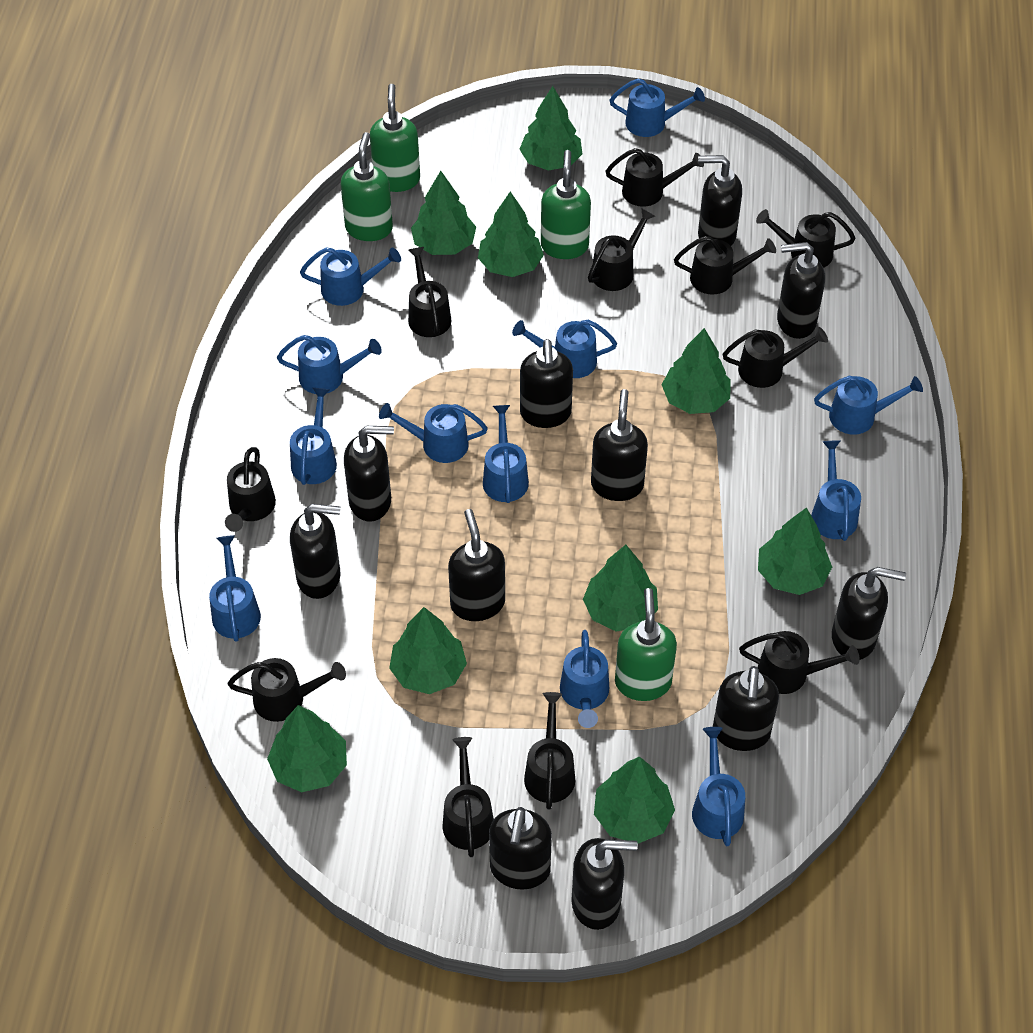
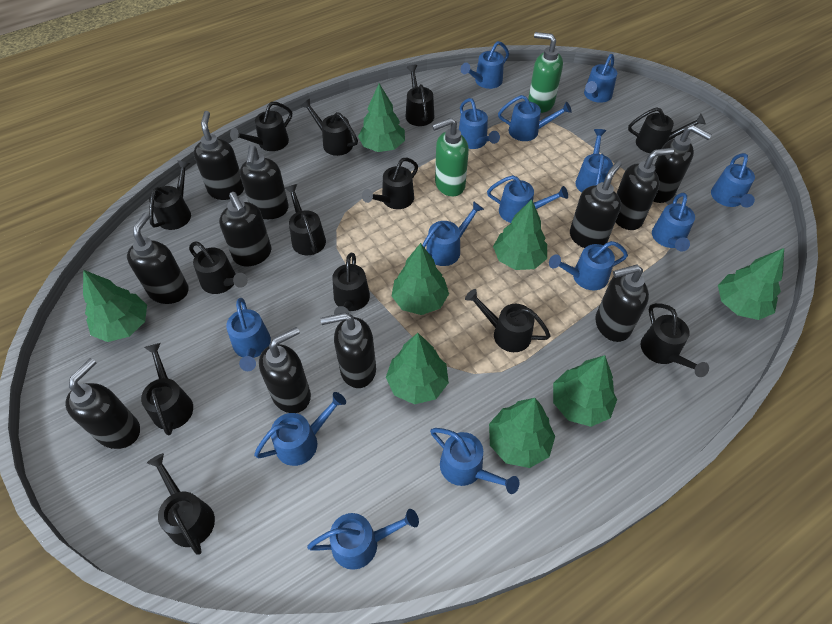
black watering can: [225,447,276,532] [228,658,346,722] [408,247,452,337] [442,737,494,857] [524,692,575,810] [588,208,655,291] [605,148,704,207] [674,236,776,295] [722,327,828,388] [739,631,860,694] [756,209,856,268] = 11 -> [141,343,193,435] [147,453,215,555] [149,160,191,230] [189,241,248,294] [230,102,292,151] [285,184,326,255] [301,99,358,156] [332,253,370,315] [362,157,418,209] [405,65,434,126] [465,289,551,352] [628,107,706,153] [641,303,709,377] = 13
blue watering can: [209,535,261,642] [277,335,382,394] [290,388,337,485] [300,247,401,306] [379,403,488,463] [483,405,529,503] [512,320,617,378] [560,630,609,728] [610,79,705,137] [692,727,745,846] [811,440,861,541] [814,376,923,435] = 12 -> [226,298,271,371] [254,392,346,466] [307,509,419,570] [422,201,484,266] [430,428,519,494] [459,98,500,149] [461,41,509,89] [487,175,568,223] [498,95,572,141] [549,241,628,290] [575,129,613,193] [584,54,617,103] [652,193,695,252] [711,153,755,208] = 14
green soap dispenser: [341,132,393,241] [370,84,420,192] [541,150,591,259] [615,588,677,701] = 4 -> [432,118,469,196] [528,32,563,113] = 2
green tree: [267,705,347,792] [389,607,467,694] [411,171,476,255] [478,191,544,277] [519,86,582,171] [583,545,658,631] [594,756,675,843] [662,328,731,414] [758,507,832,595] = 9 -> [83,270,147,342] [358,84,405,152] [386,333,449,404] [392,243,449,315] [489,398,555,468] [493,199,547,270] [553,355,617,427] [718,248,784,320] = 8

